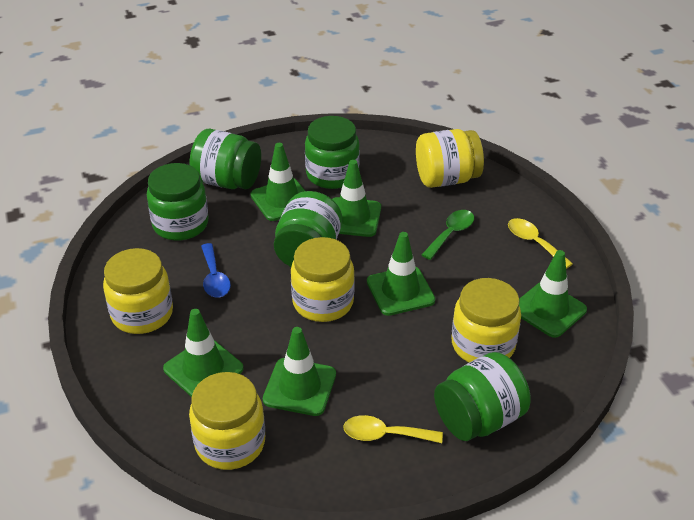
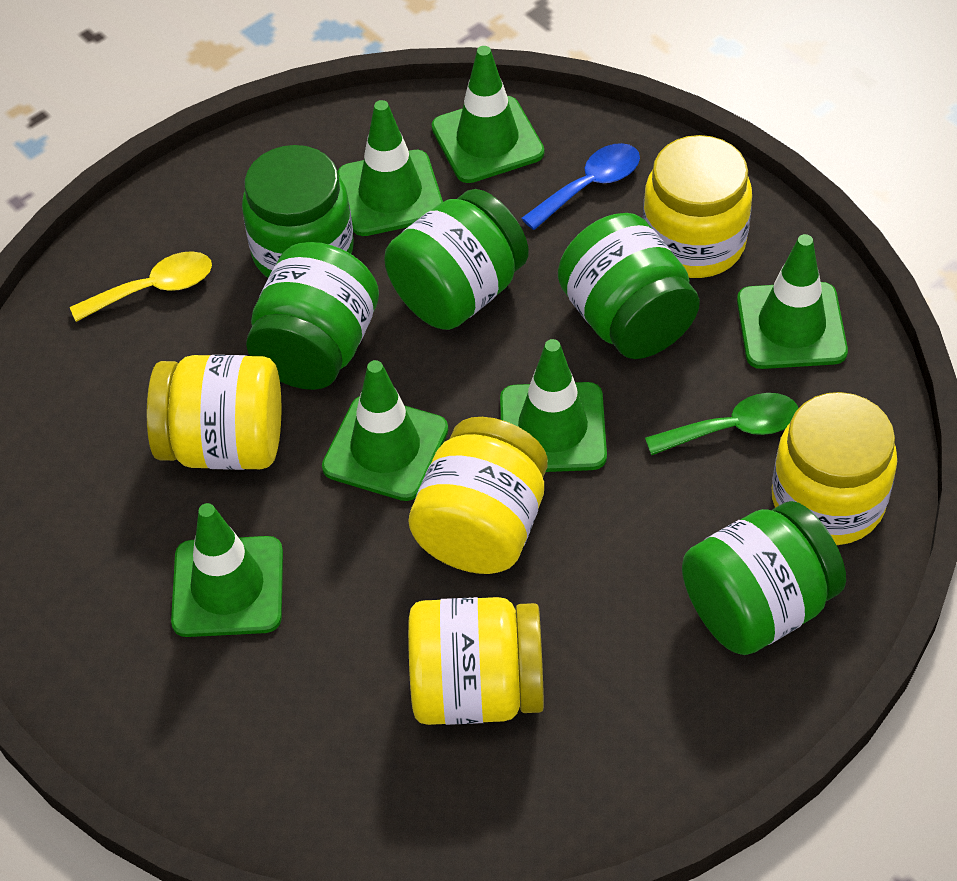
yellow spoon: [343,415,443,443] [508,218,573,269] = 2 -> [70,251,212,322] = 1

